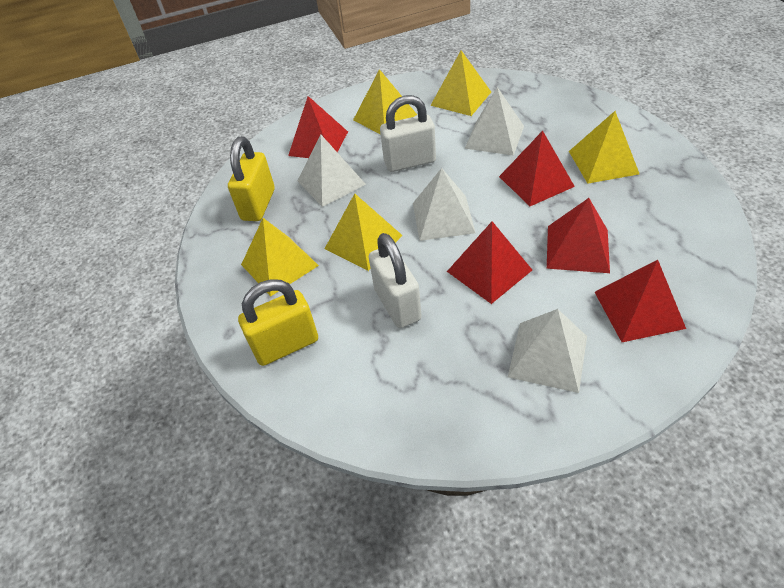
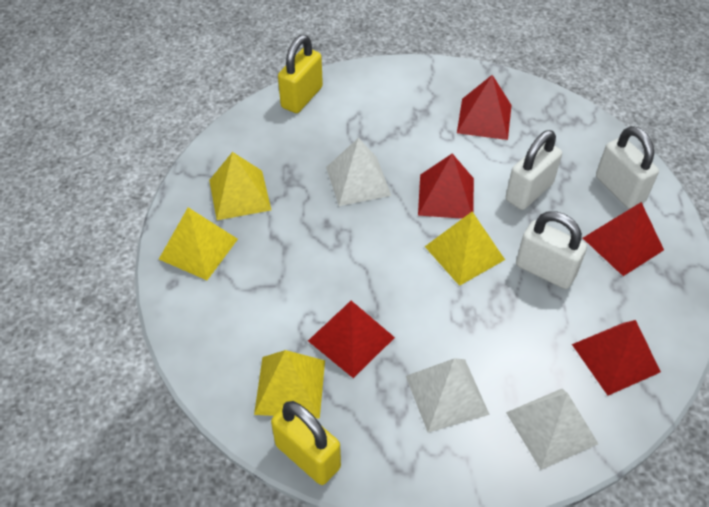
white padlock: [369,233,422,328] [380,95,436,172] = 2 -> [506,130,562,210] [516,211,587,289] [596,126,659,209] = 3
white pyramid: [297,135,366,207] [413,168,476,241] [464,87,524,156] [508,309,587,393] = 4 -> [326,138,391,206] [406,358,490,433] [506,389,598,470] = 3
yellow pyramid: [241,218,319,296] [325,194,403,271] [353,69,417,134] [430,50,491,116] [569,111,639,184] = 5 -> [159,207,238,280] [209,152,271,220] [254,350,325,418] [425,212,505,286] = 4

